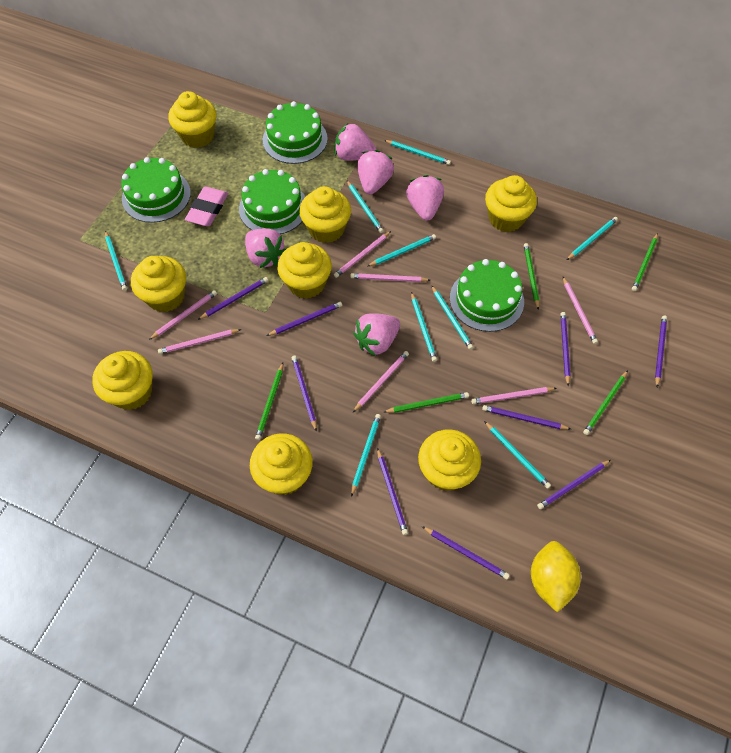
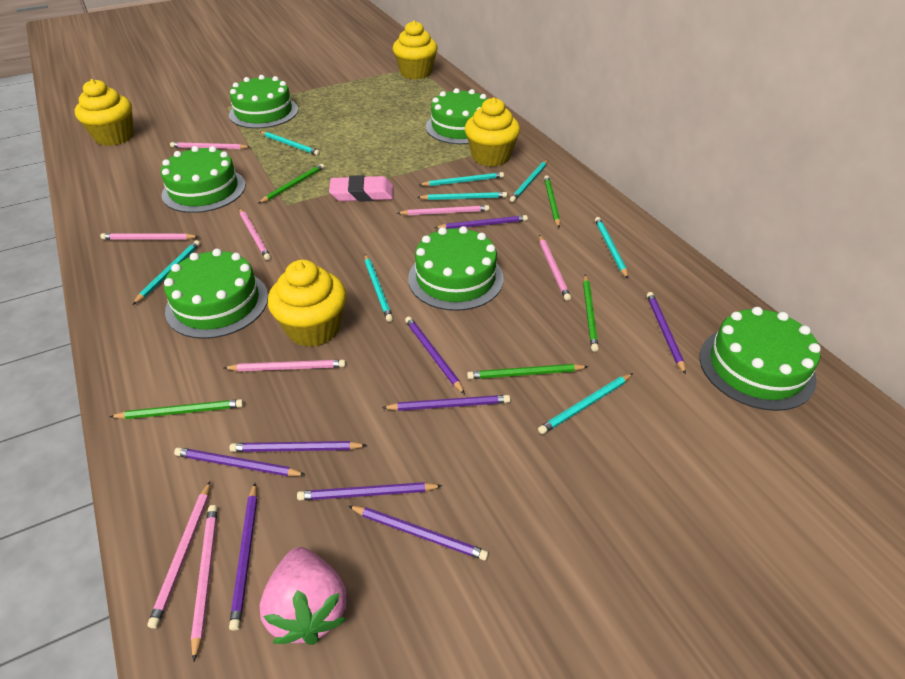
green cake: [121,157,191,223] [239,169,305,234] [263,101,328,164] [450,259,524,332] = 4 -> [161,146,246,213] [164,249,268,339] [229,75,298,128] [408,226,504,311] [426,88,488,144] [699,307,821,411] = 6
pink pencil: [149,290,217,340] [158,329,242,354] [334,231,391,278] [350,273,430,282] [353,351,409,412] [471,387,557,404] [563,277,598,344] = 7 -> [100,233,199,240] [147,481,210,629] [170,142,250,149] [191,505,218,662] [224,360,346,371] [239,208,271,260] [397,205,489,215] [539,235,571,301] = 8
pink strawberry: [245,228,286,268] [335,122,377,161] [353,313,400,356] [357,150,394,194] [406,175,444,221] = 5 -> [260,547,347,645] = 1
turquoise pencil: [105,231,127,291] [347,180,384,233] [351,414,381,496] [368,234,436,266] [384,140,451,165] [411,292,437,362] [431,285,473,350] [484,421,551,489] [567,217,618,260] = 9 -> [132,240,200,305] [260,131,320,155] [365,254,393,322] [417,192,507,200] [419,172,504,186] [510,160,548,202] [538,373,633,434] [595,217,628,279] = 8
yellow cupcake: [92,351,153,410] [131,256,186,312] [168,91,216,148] [250,433,313,495] [277,242,332,299] [299,186,351,243] [418,430,481,491] [485,175,537,232] = 8 -> [74,79,134,146] [268,260,346,347] [393,20,438,79] [465,97,520,167] = 4
yellow lemon: [531,541,581,612] = 1 -> none = 0

